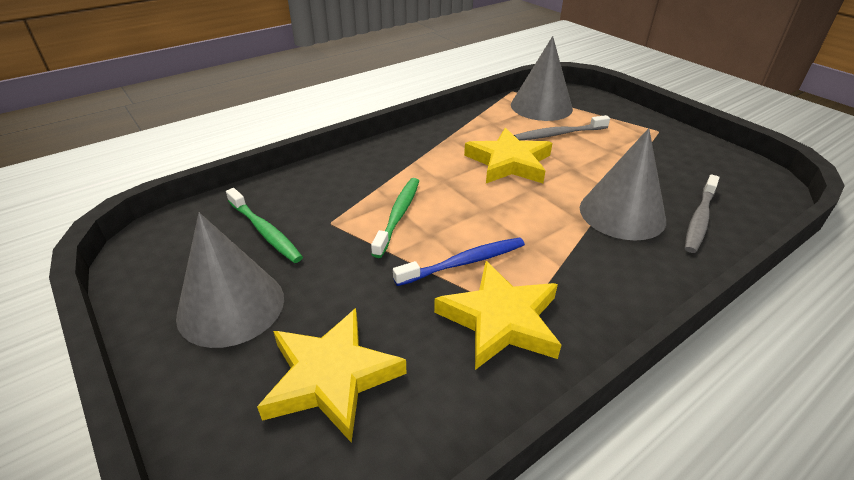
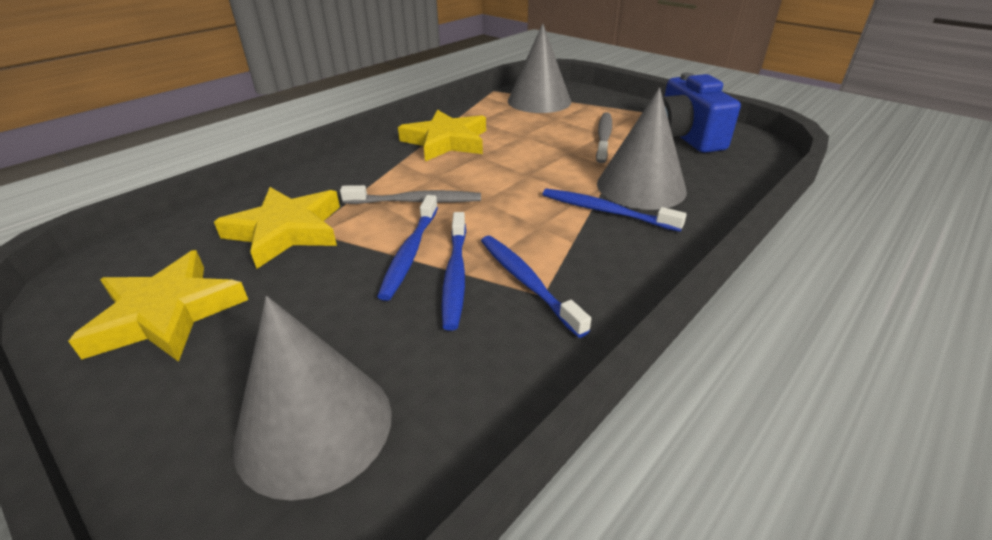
blue camera: none = 0 -> [663,72,741,153] = 1
blue toothbrush: [393,237,525,286] = 1 -> [377,195,438,301] [441,212,466,331] [481,236,591,338] [542,189,687,232] = 4
green toothbrush: [226,188,303,263] [371,178,419,258] = 2 -> none = 0

